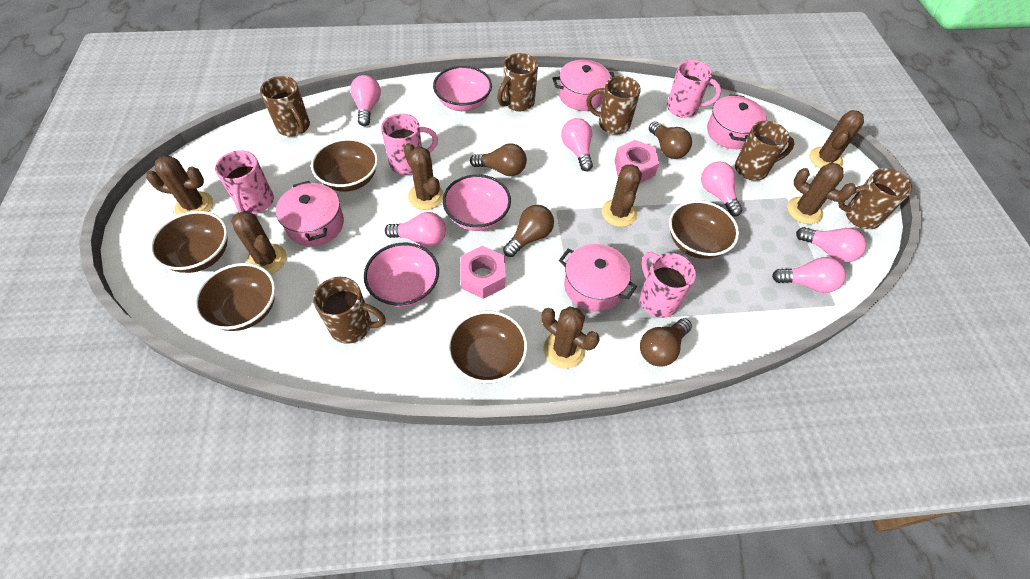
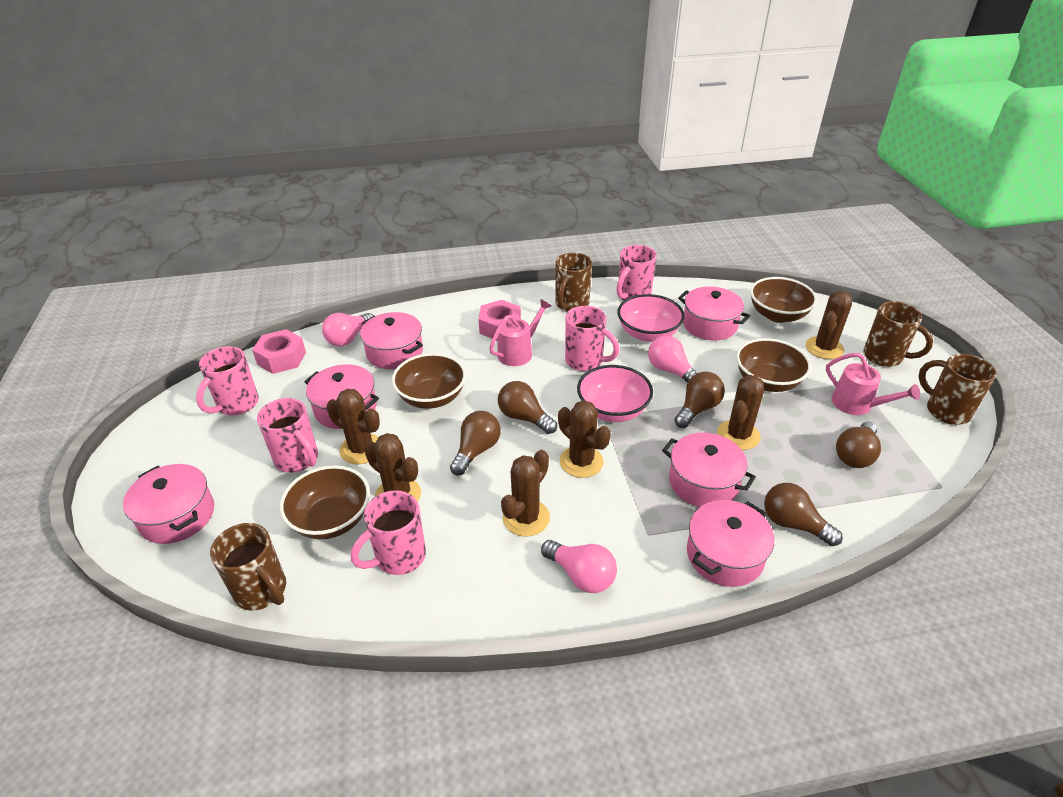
brown bowl: [150,211,228,273] [194,263,276,331] [311,138,378,192] [447,311,528,384] [669,200,739,259] = 5 -> [280,465,370,539] [392,353,466,409] [736,338,811,392] [750,277,817,323] = 4
brown cactus: [146,155,213,215] [231,211,287,274] [404,143,444,210] [542,306,599,369] [602,164,642,227] [787,163,856,224] [810,110,864,169] = 7 -> [326,389,380,465] [364,433,421,502] [501,450,550,537] [558,400,611,478] [717,375,764,450] [806,291,852,359] = 6
brown light bulb: [470,143,527,176] [503,205,554,257] [640,318,692,367] [649,121,692,159] = 4 -> [450,411,501,476] [498,381,557,434] [674,372,725,428] [764,483,843,546] [836,422,881,468] = 5
brown mug: [260,76,310,136] [313,277,386,344] [497,53,538,111] [586,76,641,135] [735,121,795,181] [838,168,912,229] = 6 -> [210,523,286,611] [555,252,592,312] [863,301,933,367] [918,354,997,425] = 4
pink bowl: [364,243,439,307] [433,66,492,111] [443,174,511,231] = 3 -> [577,365,653,422] [617,294,685,342] = 2
pink light bulb: [350,75,381,126] [385,212,446,247] [561,118,593,171] [701,161,742,216] [772,257,846,293] [796,227,866,263] = 6 -> [322,313,373,346] [541,540,617,593] [648,335,697,383] = 3
pink mug: [215,150,274,214] [381,113,438,175] [640,252,696,318] [667,60,721,118] = 4 -> [196,346,259,415] [257,398,318,473] [351,490,426,575] [565,306,620,371] [616,245,657,301] = 5
pink pot: [276,181,344,247] [553,60,615,111] [559,244,637,311] [707,94,767,149] = 4 -> [123,464,214,544] [304,364,379,429] [360,312,423,369] [662,432,756,507] [678,286,750,340] [687,500,774,587] = 6
pink watering can: none = 0 -> [489,299,551,366] [826,353,920,415] = 2

